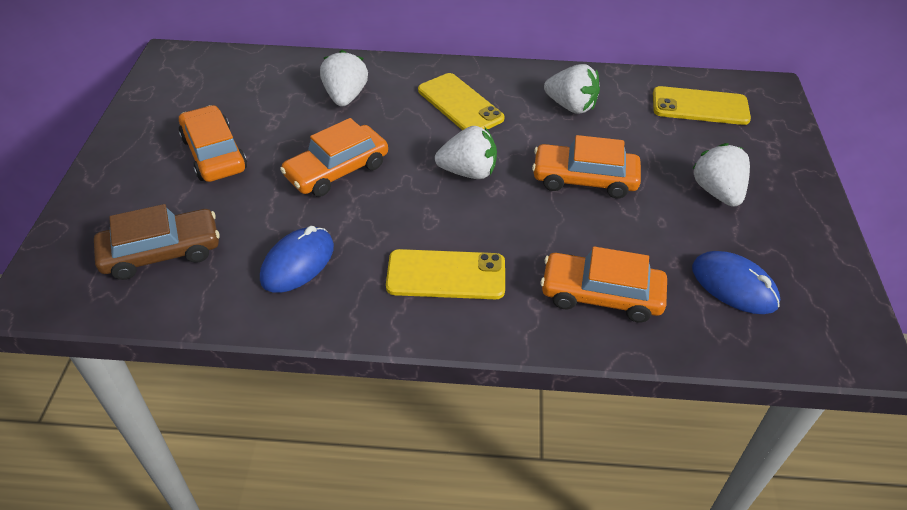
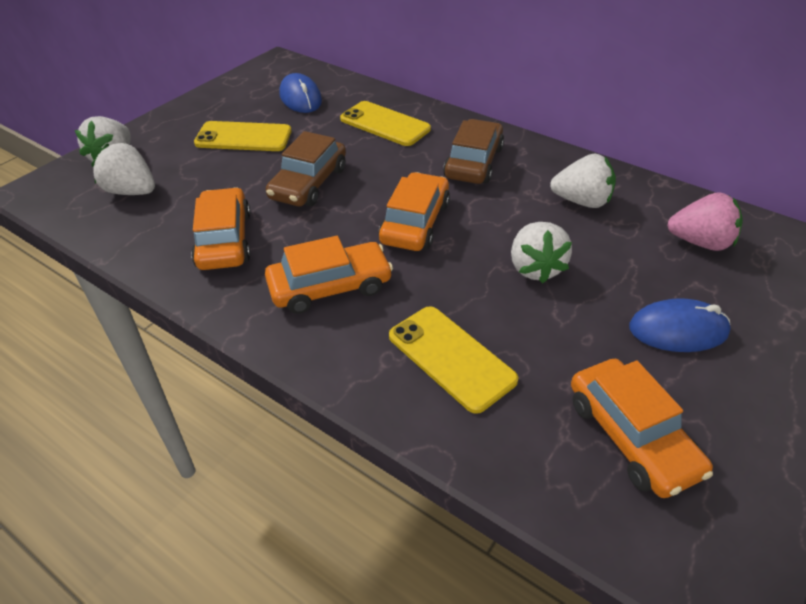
brown car: [94,204,220,280] = 1 -> [266,131,346,206] [443,119,504,184] = 2
pink strawberry: none = 0 -> [667,192,743,251] = 1

